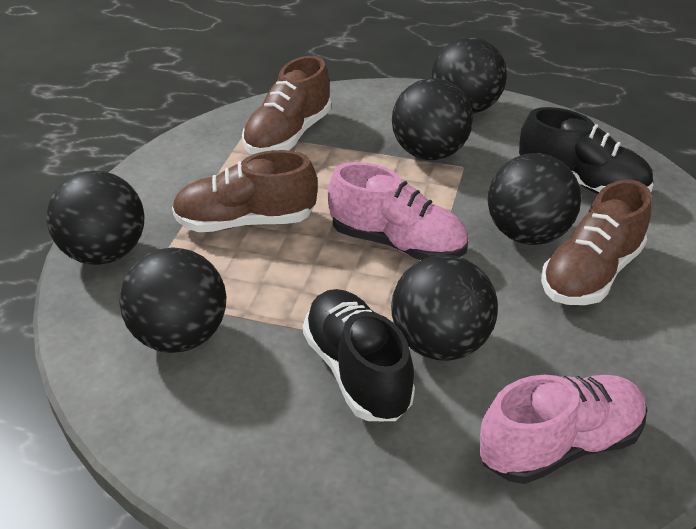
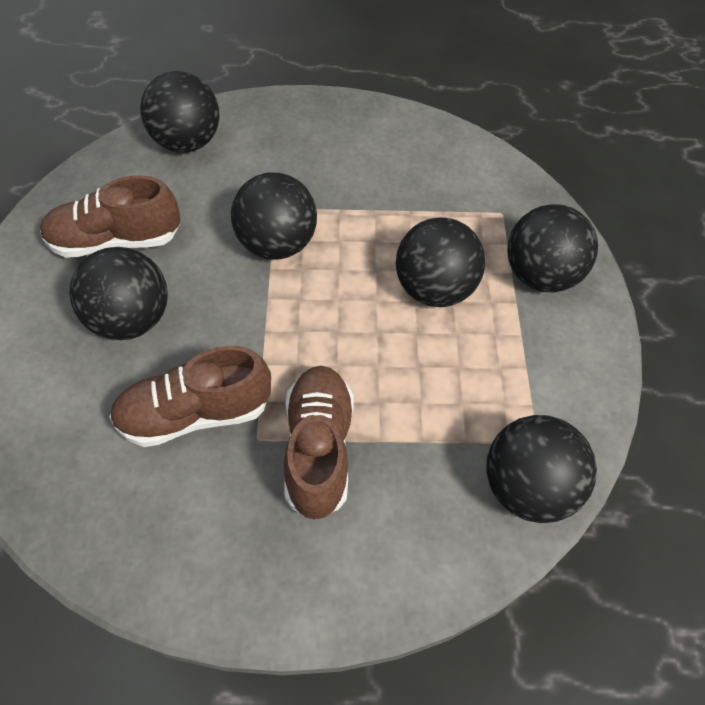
black shoe: [303,289,415,421] [519,107,653,194] = 2 -> none = 0
pink shoe: [328,162,468,260] [479,375,647,484] = 2 -> none = 0

